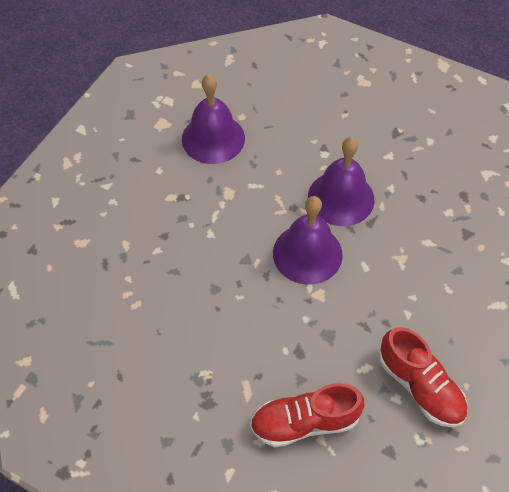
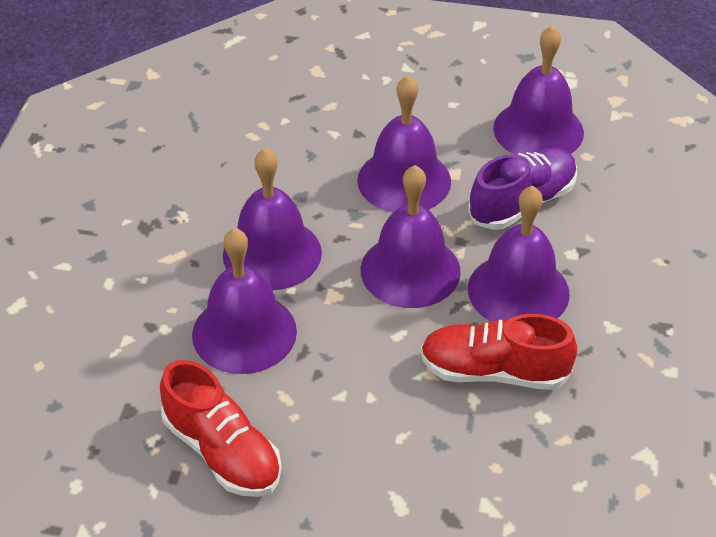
purple bell: [182,74,245,164] [273,196,343,285] [308,137,374,226] = 3 -> [192,228,297,374] [223,148,322,290] [357,75,451,212] [361,165,461,308] [468,186,570,321] [493,25,584,155] = 6
purple shoe: none = 0 -> [468,148,577,230] = 1

